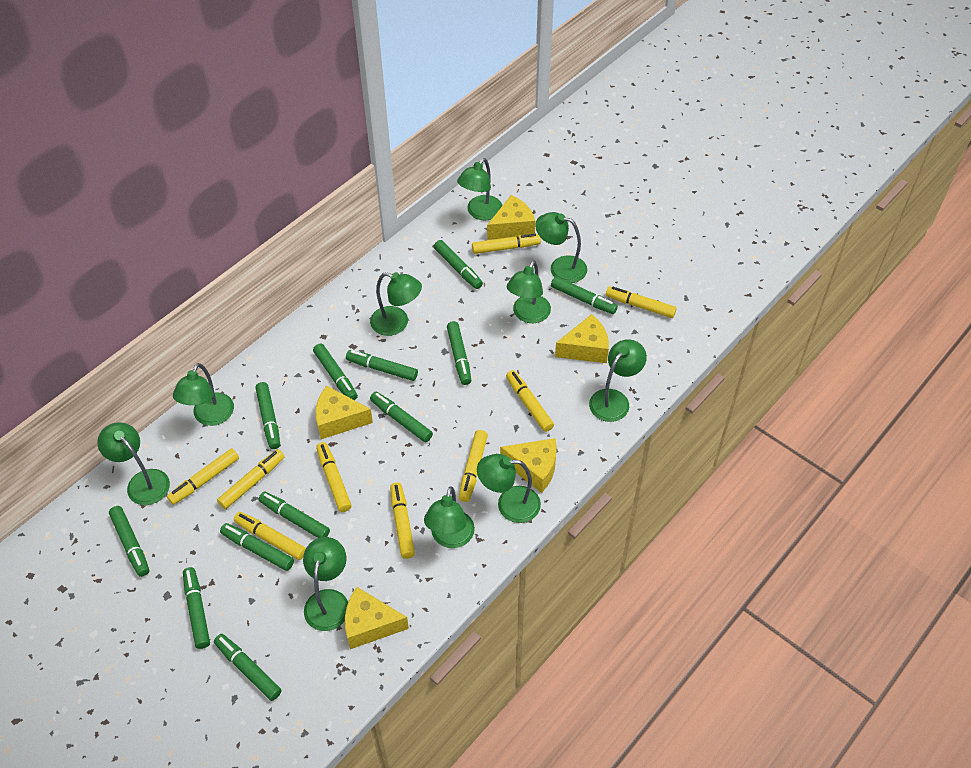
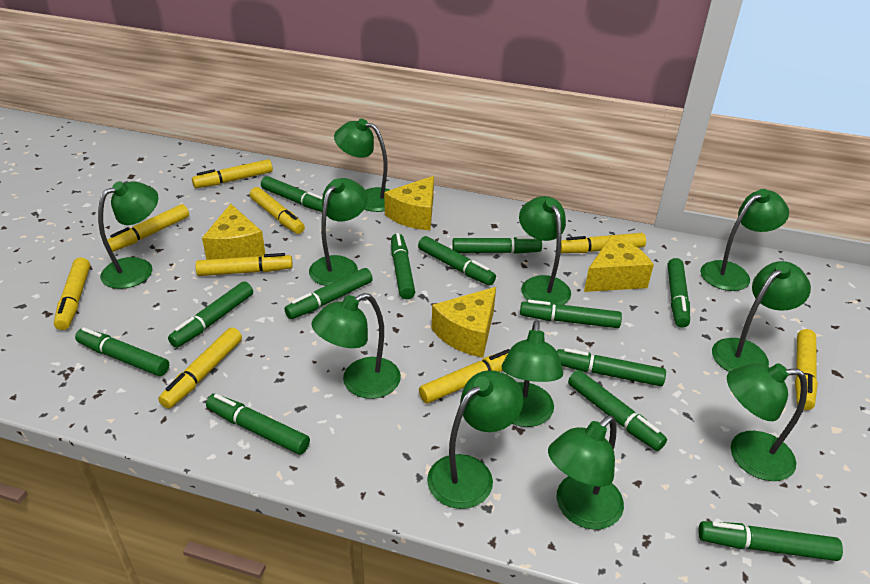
green lamp: [97,422,170,505] [173,363,234,426] [303,537,348,631] [370,272,422,336] [424,486,475,548] [457,158,502,220] [477,454,541,523] [507,260,551,323] [535,212,587,283] [589,339,647,422] = 10 -> [98,181,158,289] [309,178,368,286] [311,293,401,399] [334,119,390,212] [427,370,524,509] [502,320,563,427] [519,196,571,305] [548,416,624,530] [700,189,789,291] [712,261,811,372] [727,363,807,481] = 11
green marker: [109,506,149,577] [183,567,210,649] [214,634,282,701] [220,523,294,571] [255,382,280,449] [259,492,330,538] [313,344,358,400] [346,350,418,381] [370,392,433,442] [434,240,483,289] [447,321,471,385] [551,276,618,314] = 12 -> [75,327,169,376] [168,281,253,348] [206,394,310,455] [261,176,323,212] [284,268,373,319] [391,233,415,299] [418,236,496,285] [452,236,542,254] [520,300,622,328] [557,348,666,386] [568,370,667,451] [668,258,690,328] [698,521,843,561] = 13
yellow cheese: [316,386,373,439] [345,587,409,649] [487,195,535,240] [500,438,557,493] [555,314,609,363] = 5 -> [202,204,265,260] [384,176,434,230] [432,287,496,358] [584,235,654,292] = 4

